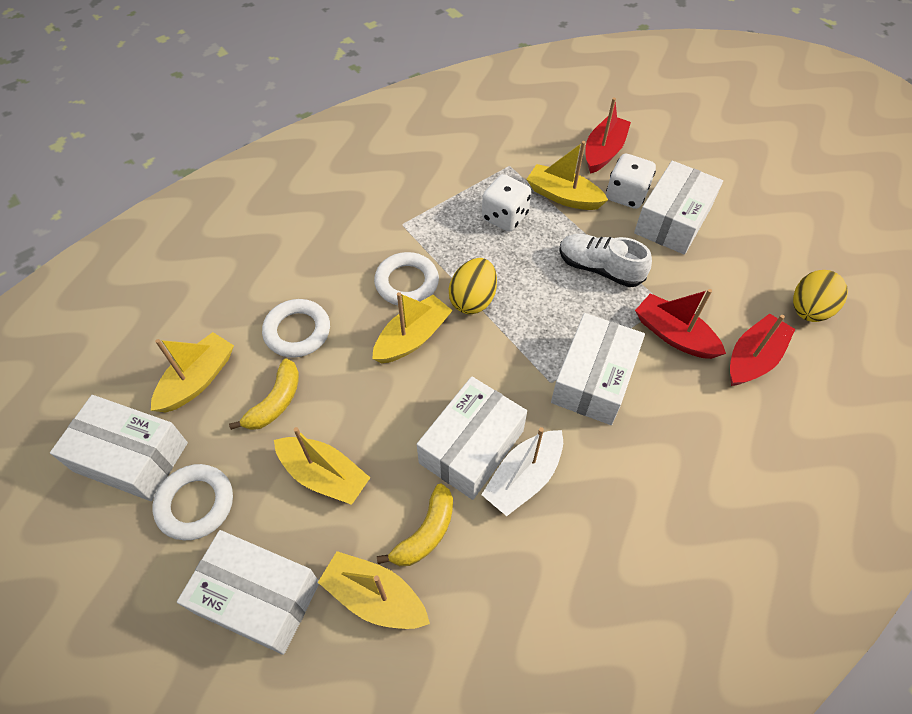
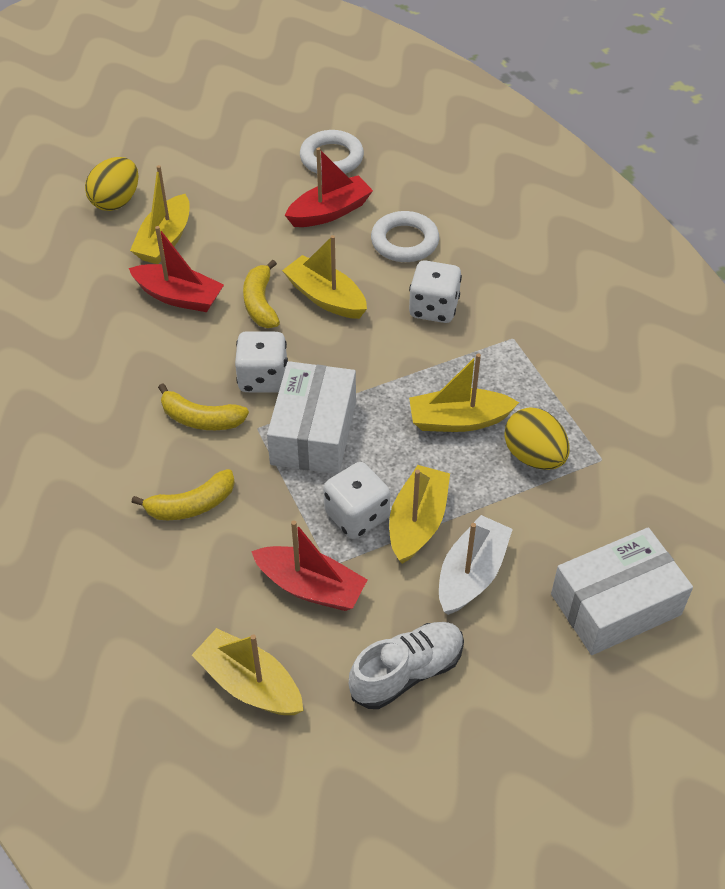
white box: [50,395,188,501] [177,530,319,655] [417,376,527,500] [551,313,645,425] [634,161,723,255] = 5 -> [267,361,356,474] [551,527,693,655] = 2
white dice: [482,174,531,232] [606,154,656,209] = 2 -> [235,331,288,393] [323,462,390,539] [409,260,462,323] = 3
white ring: [152,464,233,540] [262,299,330,358] [374,252,439,305] = 3 -> [300,130,364,175] [371,211,439,262] = 2
yellow banana: [229,358,299,430] [377,484,453,566] = 2 -> [131,469,235,520] [158,383,249,430] [243,259,280,328] = 3

